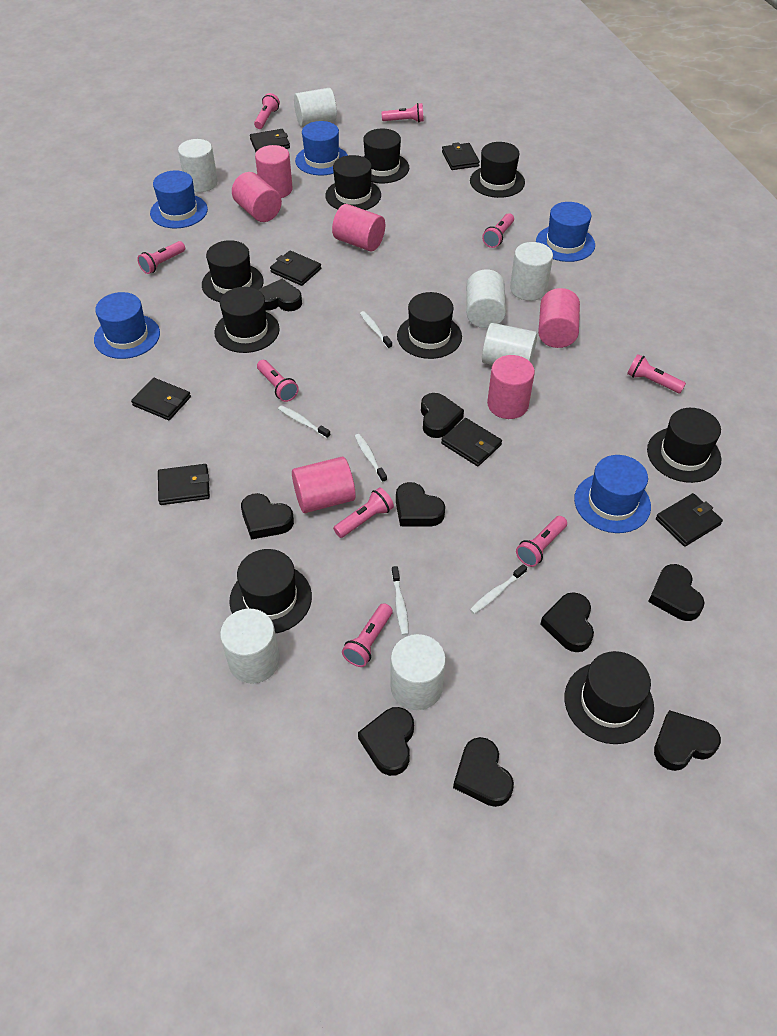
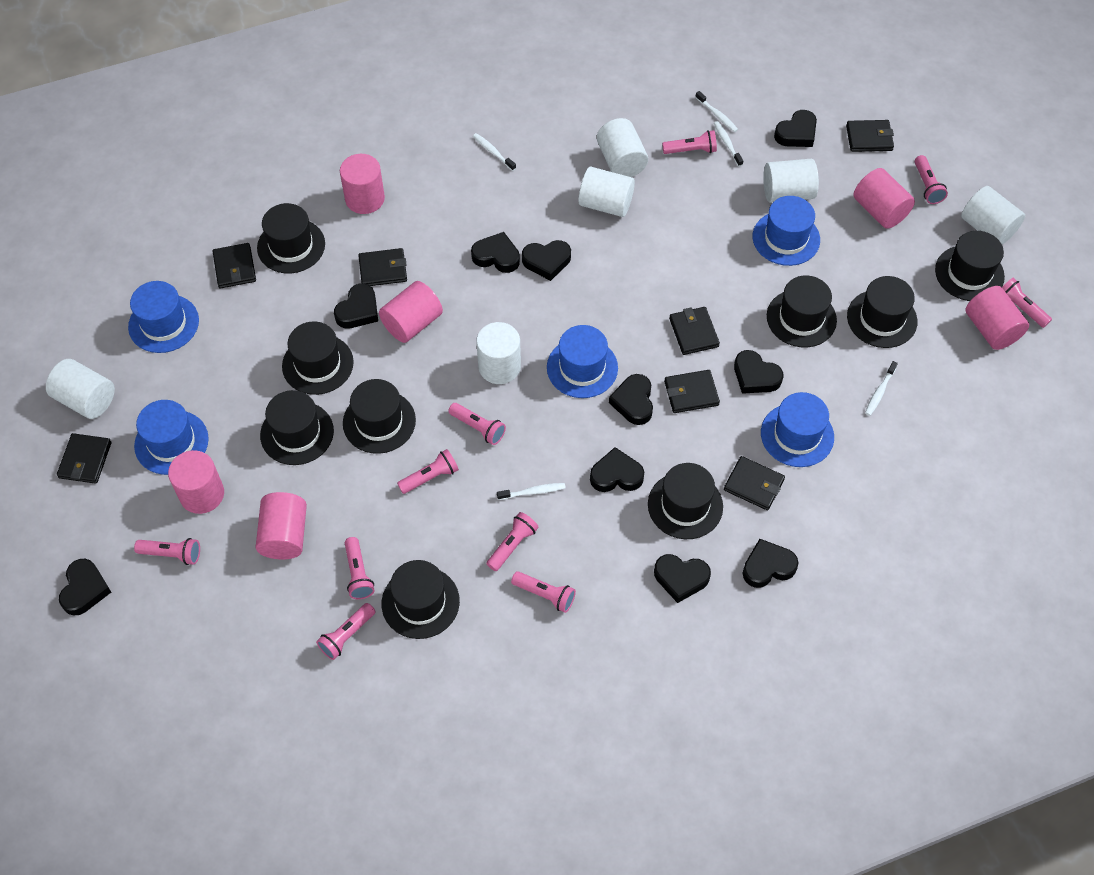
black heart: [241,493,294,539] [259,279,302,311] [358,707,414,776] [396,482,445,526] [421,393,464,438] [453,737,514,807] [540,592,594,652] [648,564,705,621] [654,710,721,771] = 9 -> [59,559,111,615] [334,283,378,329] [471,232,520,273] [522,240,571,281] [590,447,644,492] [609,374,653,425] [654,554,711,603] [734,350,783,394] [743,539,799,588] [774,110,817,147] = 10
pink flashlight: [137,241,185,274] [254,93,280,129] [257,360,299,402] [333,488,394,538] [342,603,393,667] [381,103,424,122] [482,213,514,248] [516,516,567,567] [627,354,686,393] = 9 -> [134,538,200,565] [316,603,376,660] [345,537,374,599] [397,449,459,494] [448,403,506,445] [486,512,539,571] [511,571,576,613] [662,130,717,154] [915,155,948,204] [1002,278,1052,328] = 10
white cylinder: [178,139,218,192] [220,609,280,684] [294,88,337,127] [391,634,446,710] [466,269,506,328] [482,323,537,365] [510,242,553,301] = 7 -> [46,359,115,419] [476,322,521,384] [578,167,635,217] [597,118,648,177] [763,159,819,203] [961,186,1025,244] = 6

